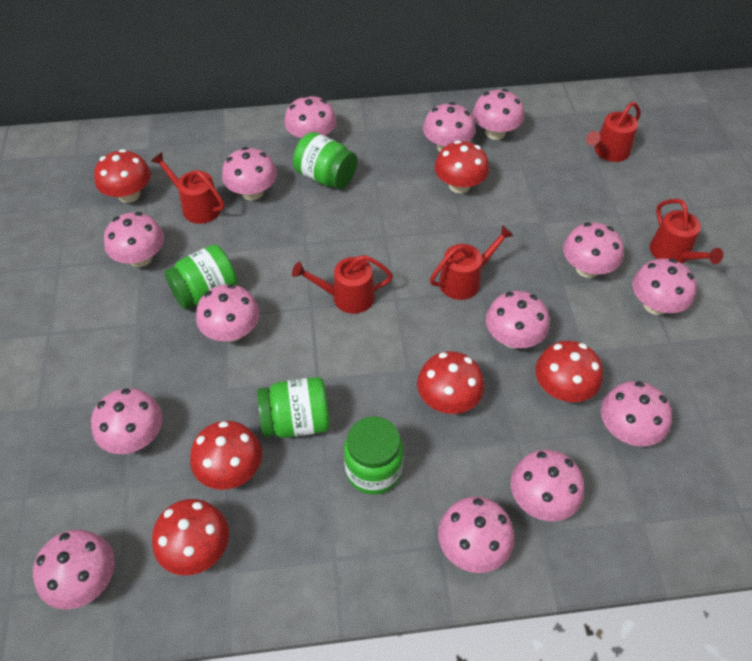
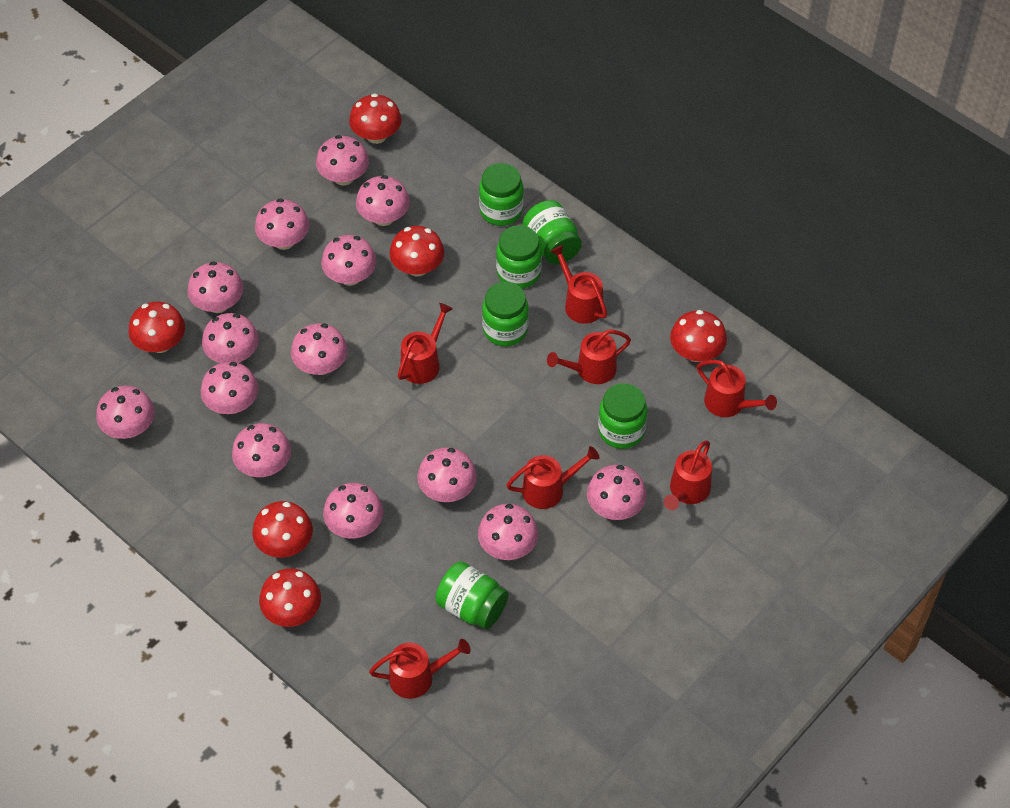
green jar: [164,244,238,310] [257,377,330,438] [293,132,357,189] [344,416,404,495] = 4 -> [435,562,509,629] [479,163,524,226] [482,282,529,346] [496,225,542,289] [523,200,582,264] [598,383,648,449] = 6
red watering can: [151,152,225,224] [292,255,393,314] [430,225,514,300] [586,102,640,162] [650,199,723,264] = 5 -> [369,639,471,699] [398,303,453,384] [507,446,600,509] [547,330,631,384] [550,245,607,324] [664,441,712,510] [697,360,777,417] = 7

